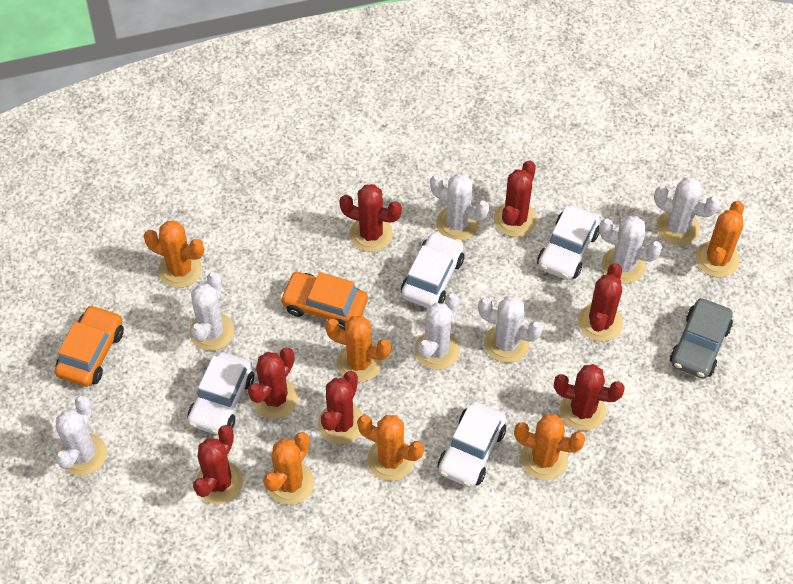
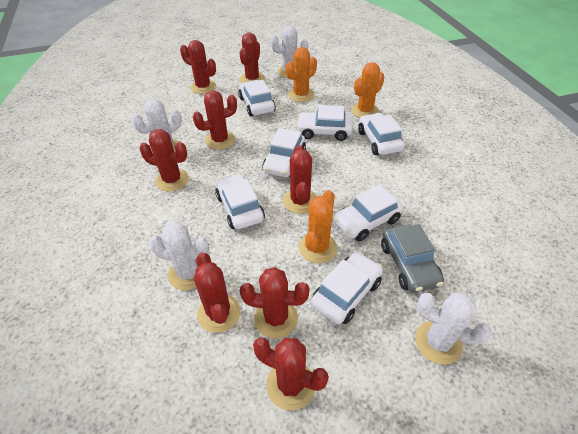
orange cactus: [144,221,204,288] [263,432,314,505] [325,316,391,382] [357,415,424,481] [514,414,585,480] [696,201,744,278] = 6 -> [286,47,317,102] [299,190,337,263] [351,62,384,118] = 3
orange car: [55,305,124,387] [280,272,368,330] = 2 -> none = 0
red cactus: [193,425,243,504] [248,348,298,419] [318,371,363,444] [339,184,402,252] [494,161,537,237] [554,364,625,431] [578,263,623,341] = 7 -> [139,129,189,192] [180,40,216,94] [193,90,237,150] [194,252,241,333] [240,33,265,83] [240,267,310,338] [253,338,329,411] [283,145,317,214] = 8
white cactus: [55,396,107,476] [189,272,234,351] [414,293,460,370] [430,174,489,241] [478,296,543,363] [599,216,662,284] [654,177,720,245] = 7 -> [132,99,182,153] [149,221,209,290] [270,26,308,78] [415,293,492,365] = 4
white car: [187,352,254,435] [401,231,464,308] [438,401,506,488] [537,205,600,280] = 4 -> [216,174,265,229] [238,80,276,116] [262,128,306,177] [296,105,353,141] [311,252,383,324] [334,185,403,242] [358,113,405,155] = 7

